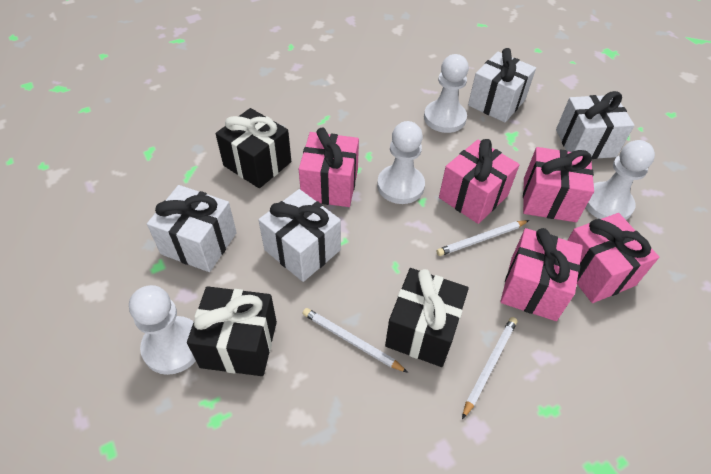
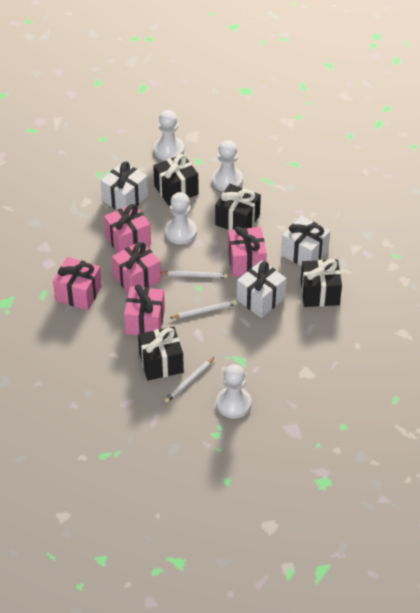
black gift: [187,286,277,376] [216,108,291,188] [385,268,469,367] = 3 -> [138,326,184,380] [153,154,199,206] [215,184,261,230] [301,259,342,307] = 4
white gift: [147,185,237,272] [258,189,341,282] [468,48,536,123] [556,91,635,159] = 4 -> [101,161,148,210] [237,260,287,318] [281,216,330,266] = 3

